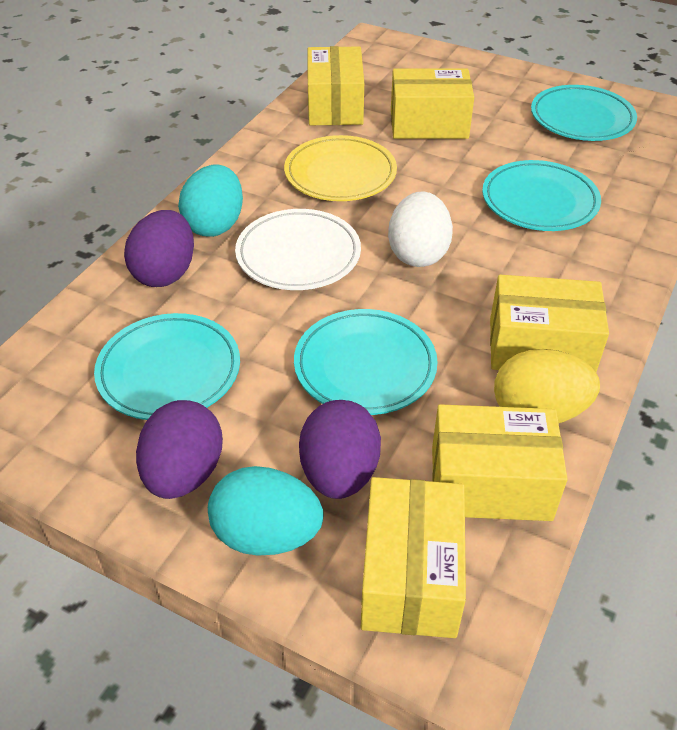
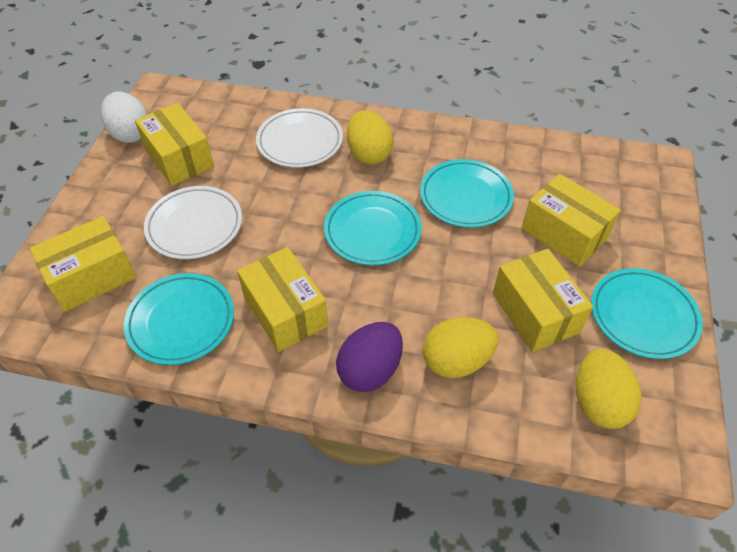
purple egg: [124,210,194,287] [136,400,223,499] [299,400,381,499] = 3 -> [336,322,403,392] = 1
turquoise egg: [178,164,243,237] [208,466,323,556] = 2 -> none = 0
white plate: [235,209,361,290] = 1 -> [144,186,242,259] [256,108,343,168] = 2
yellow egg: [494,349,600,423] = 1 -> [347,110,393,164] [423,317,499,378] [576,349,641,429] = 3
yellow plate: [284,135,397,201] = 1 -> none = 0

